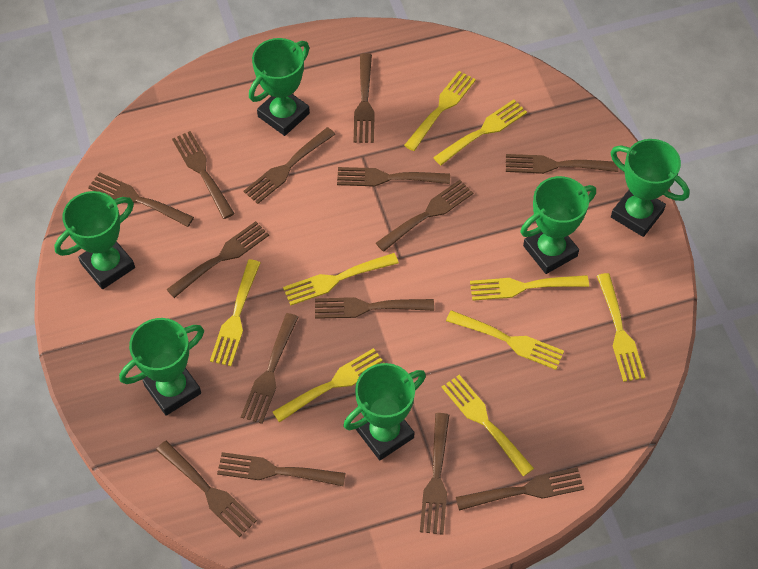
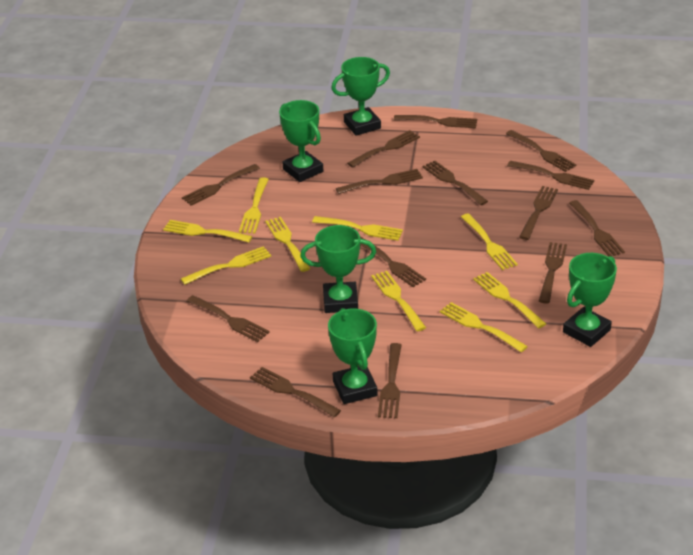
green trophy: [54,191,135,289] [119,318,204,416] [249,38,310,136] [344,363,426,460] [520,176,596,274] [611,139,690,237] = 6 -> [279,100,323,182] [300,225,376,313] [328,308,378,404] [331,57,390,136] [563,253,617,347] = 5

